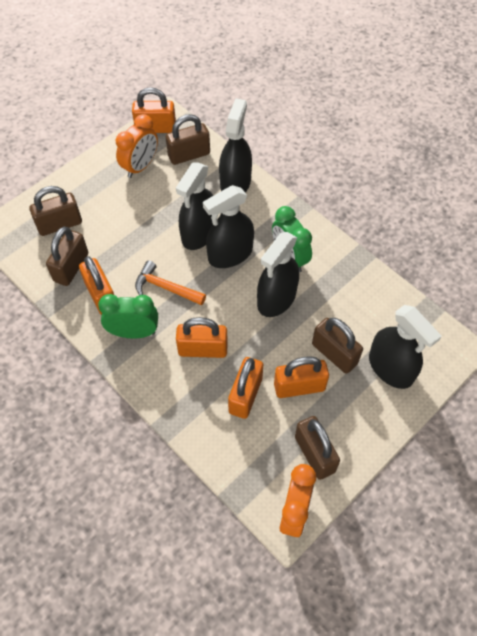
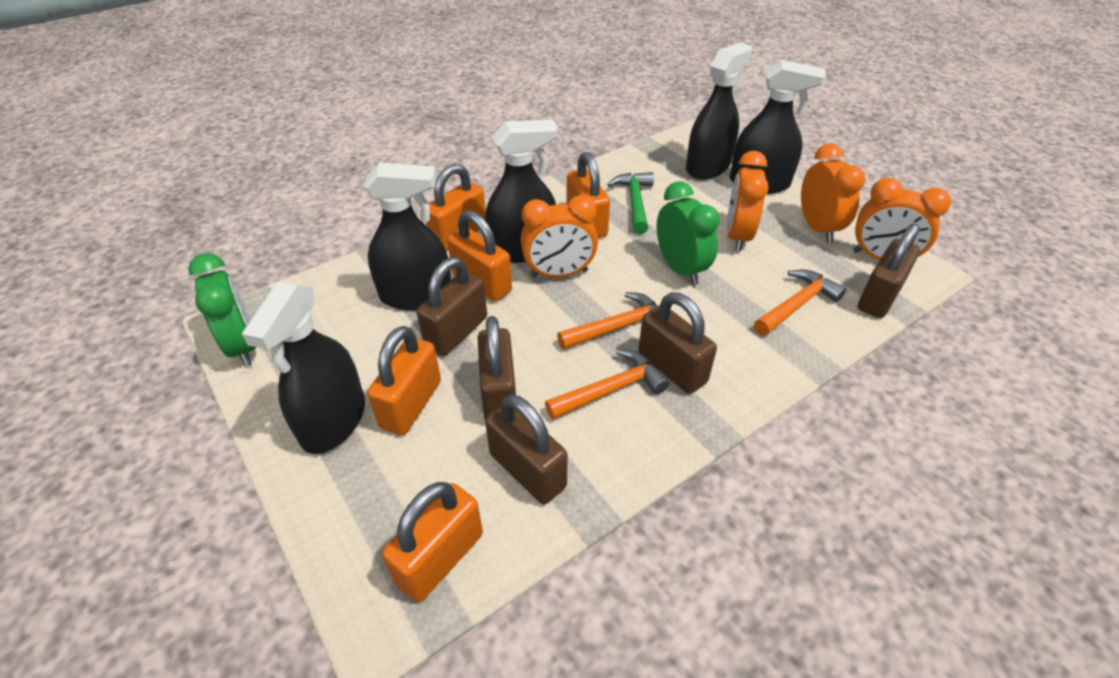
green hammer: none = 0 -> [607,172,654,234] = 1
orange clock: [116,114,158,178] [280,464,316,537] = 2 -> [520,195,598,277] [727,151,768,251] [801,143,865,243] [853,178,951,260] = 4
orange hammer: [135,260,206,305] = 1 -> [545,349,669,420] [557,292,657,350] [754,270,847,336] = 3

